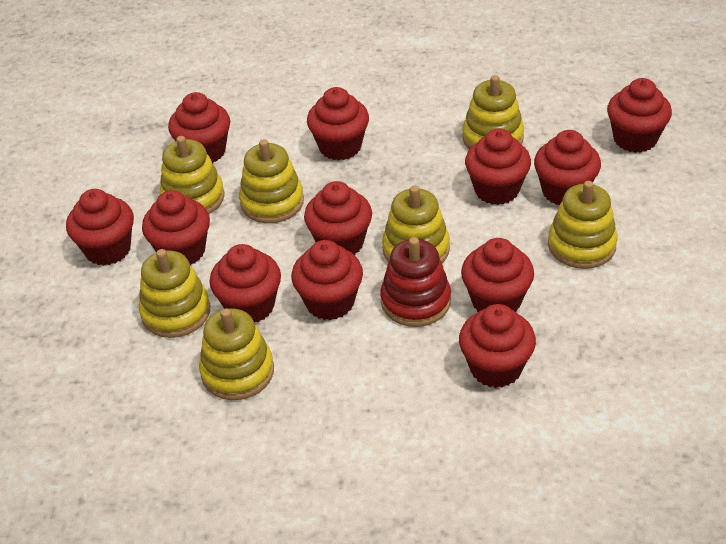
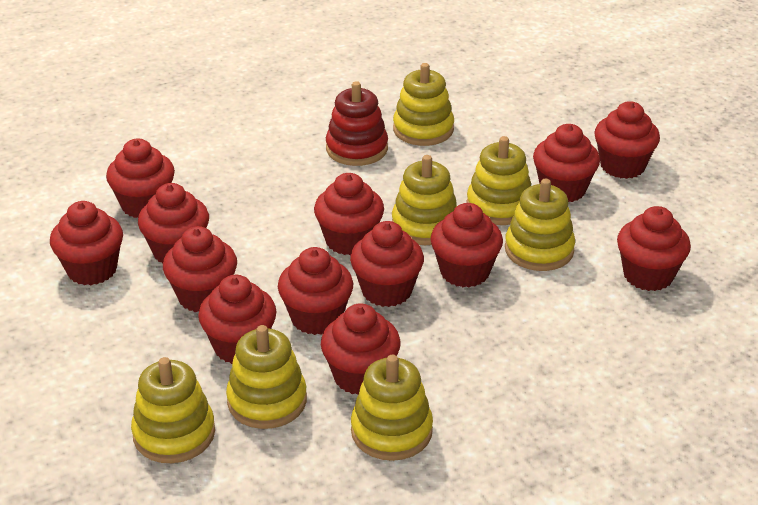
red cupcake: [66,189,134,266] [142,190,210,265] [168,92,230,163] [209,244,281,323] [291,240,363,320] [304,181,372,255] [307,87,369,161] [459,304,536,388] [461,238,534,312] [465,129,531,205] [534,130,601,205] [607,78,672,153] = 12 -> [50,201,123,285] [106,139,175,218] [138,183,209,264] [163,226,237,312] [198,275,277,364] [278,247,353,335] [314,173,384,255] [321,303,401,395] [350,221,424,307] [431,203,503,288] [533,124,600,202] [594,101,660,179] [617,206,691,291] = 13

